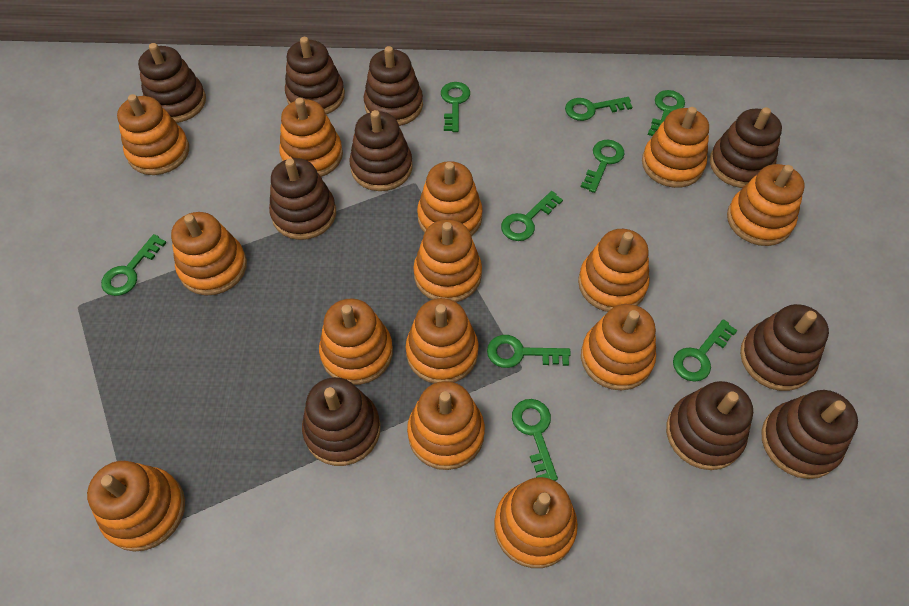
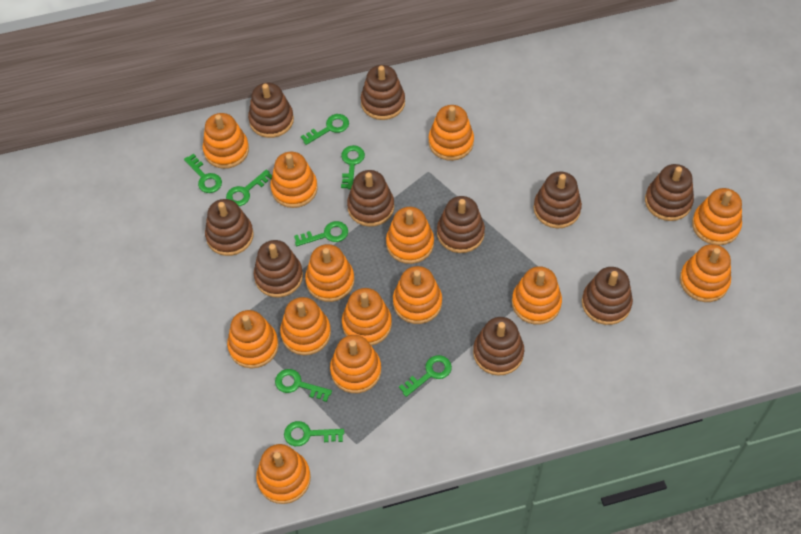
green key: [101,234,167,296] [441,82,470,132] [487,335,571,368] [501,191,563,241] [512,399,558,481] [565,97,632,121] [581,140,625,193] [648,90,685,136] [673,319,737,382] = 9 -> [184,154,222,193] [226,169,272,206] [275,369,332,402] [284,421,344,446] [294,221,348,246] [301,114,349,145] [341,145,365,189] [399,355,452,397] = 8

